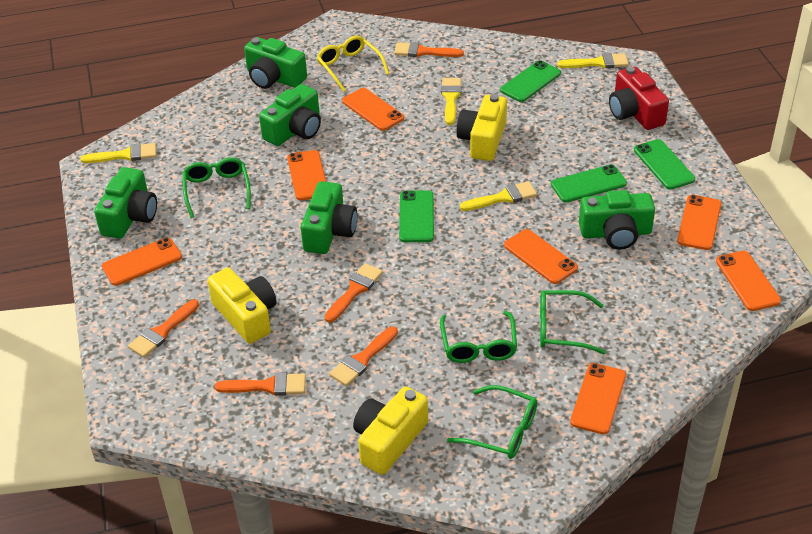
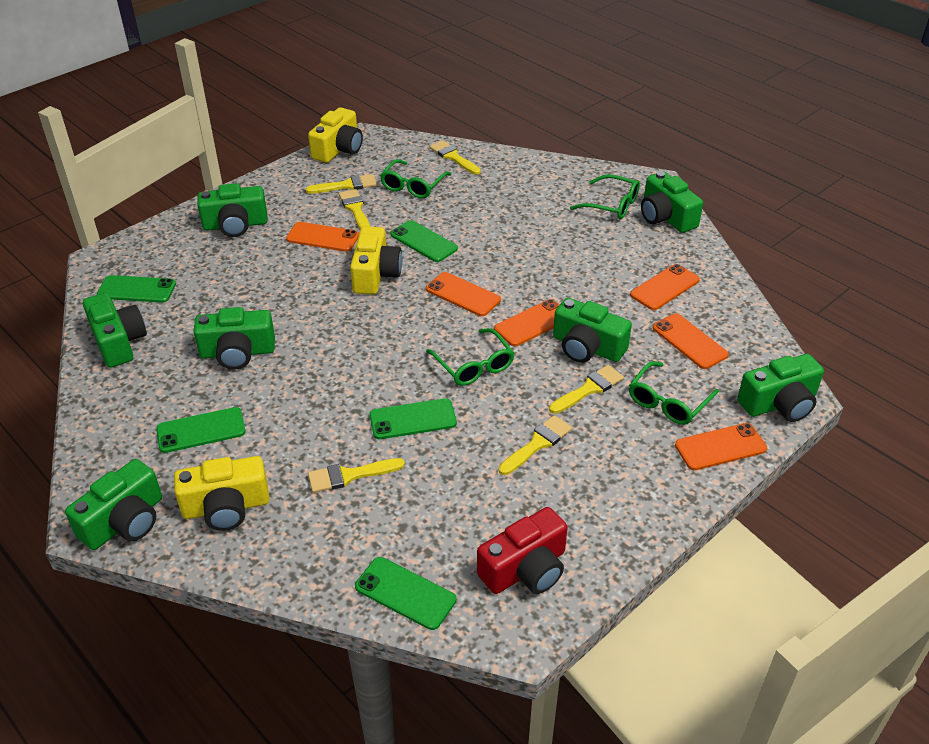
green camera: [94,167,157,238] [244,37,307,89] [259,84,321,146] [301,181,357,254] [579,190,655,249] = 5 -> [65,459,162,550] [83,293,147,368] [193,307,275,369] [197,183,268,237] [553,298,632,363] [641,171,703,233] [737,354,824,422] = 7
green phone: [399,190,434,242] [500,60,561,102] [551,165,627,203] [634,139,695,190] = 4 -> [97,275,176,303] [156,407,246,453] [355,557,456,630] [370,398,457,439] [390,220,458,262] = 5
orange brush: [128,299,199,358] [215,373,306,396] [324,263,383,323] [329,327,398,386] [394,42,464,57] = 5 -> none = 0
orange phone: [102,238,182,286] [287,150,326,200] [342,88,404,131] [504,229,578,284] [570,363,626,434] [677,195,722,250] [716,251,781,311] = 7 -> [286,222,359,252] [426,272,501,316] [494,299,559,346] [630,264,700,310] [653,314,729,369] [675,423,767,470] = 6
yellow brush: [80,143,156,163] [441,78,461,125] [460,181,537,211] [557,53,629,68] = 4 -> [305,174,377,193] [308,458,405,493] [339,189,370,229] [430,140,481,175] [499,415,572,475] [549,365,624,414] = 6
yellow glasses: [317,36,389,92] = 1 -> none = 0

